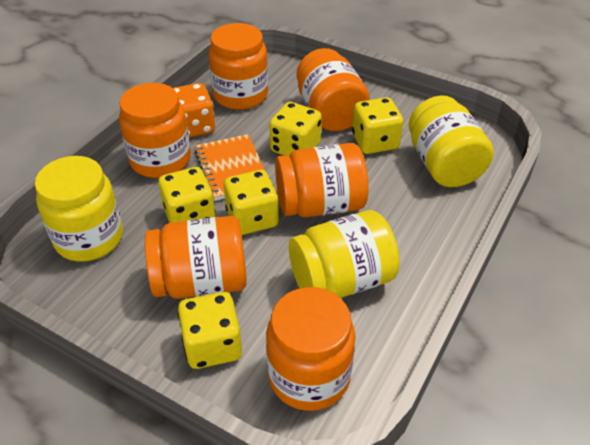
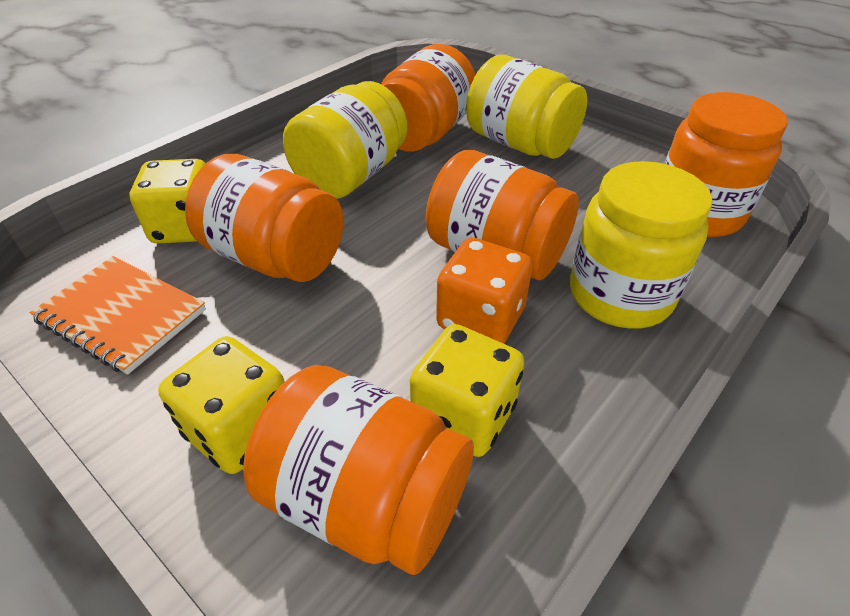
orange jar: [119,83,191,178] [145,216,247,299] [209,23,268,110] [266,287,356,411] [275,143,369,217] [297,48,370,131] = 6 -> [185,154,343,282] [243,365,474,575] [381,44,476,152] [426,150,579,280] [664,92,788,237] = 5
yellow dice: [158,167,216,223] [178,292,242,369] [224,170,279,235] [269,102,322,156] [352,97,403,154] = 5 -> [130,159,205,244] [158,336,284,474] [410,324,524,457] = 3

